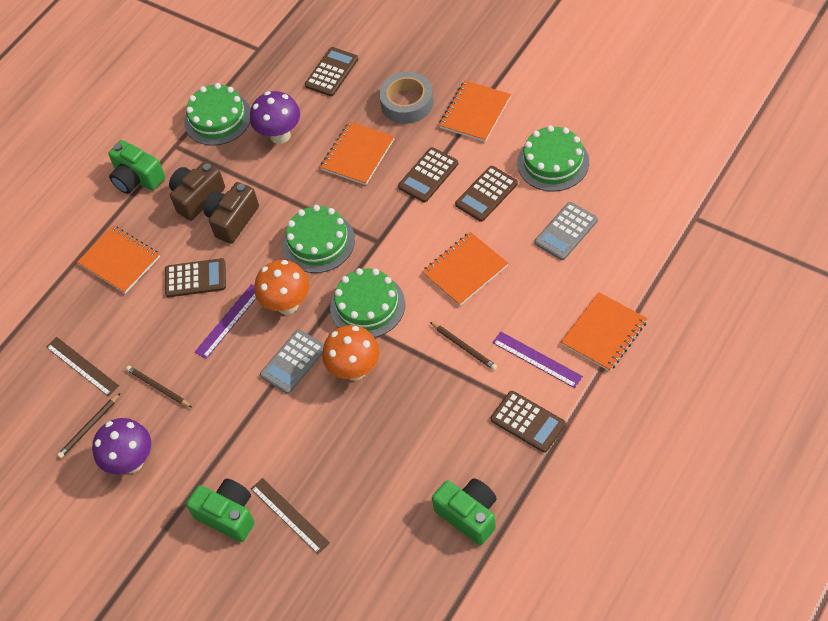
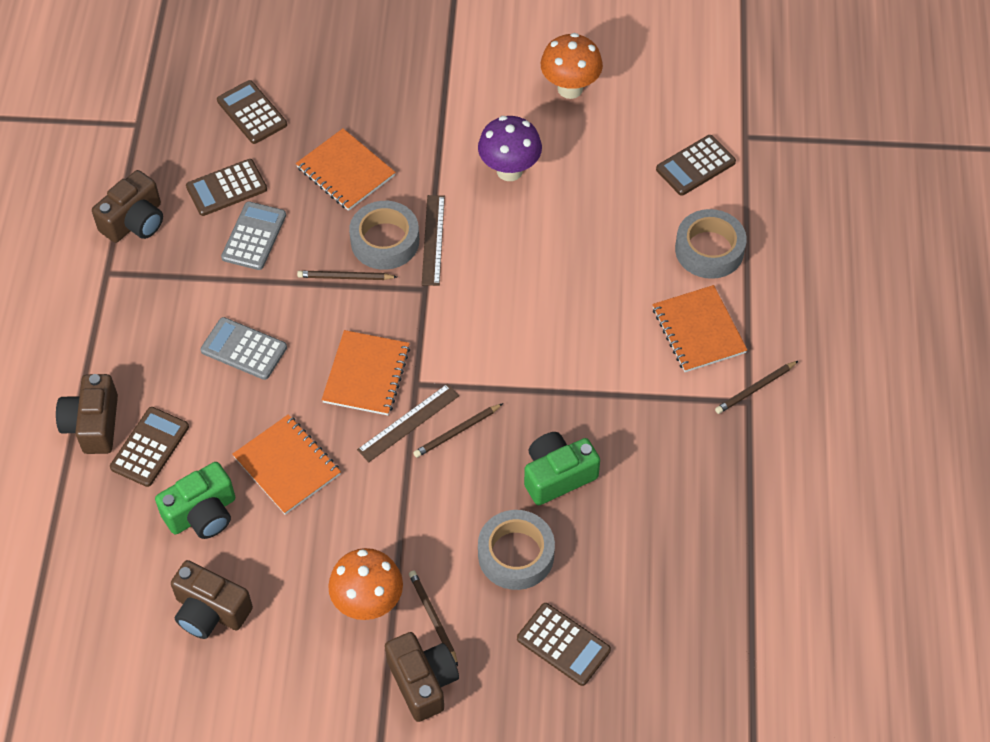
brown camera: [169,161,225,221] [204,182,259,244] = 2 -> [56,374,118,454] [92,170,163,243] [171,560,253,639] [385,632,459,722] = 4
brown pencil: [57,393,120,458] [126,366,192,407] [430,322,497,370] = 3 -> [297,271,397,280] [409,571,458,666] [413,403,503,458] [715,361,798,414] = 4
green cake: [184,83,251,146] [283,205,355,273] [330,268,405,338] [517,125,589,191] = 4 -> none = 0
green camera: [108,140,165,194] [186,479,255,542] [432,478,497,545] = 3 -> [155,462,235,539] [524,432,600,505] = 2
grey tape: [379,72,434,124] = 1 -> [349,201,419,270] [478,510,555,590] [675,209,747,279] = 3
orange notebook: [77,225,160,294] [320,121,395,185] [422,232,508,306] [439,80,511,142] [561,292,648,372] = 5 -> [232,414,341,515] [296,129,395,211] [322,330,410,415] [652,285,747,372] = 4
purple mushroom: [92,418,151,475] [250,91,300,144] = 2 -> [478,116,542,181] = 1
purple ruler: [195,284,256,359] [492,332,583,388] = 2 -> none = 0

